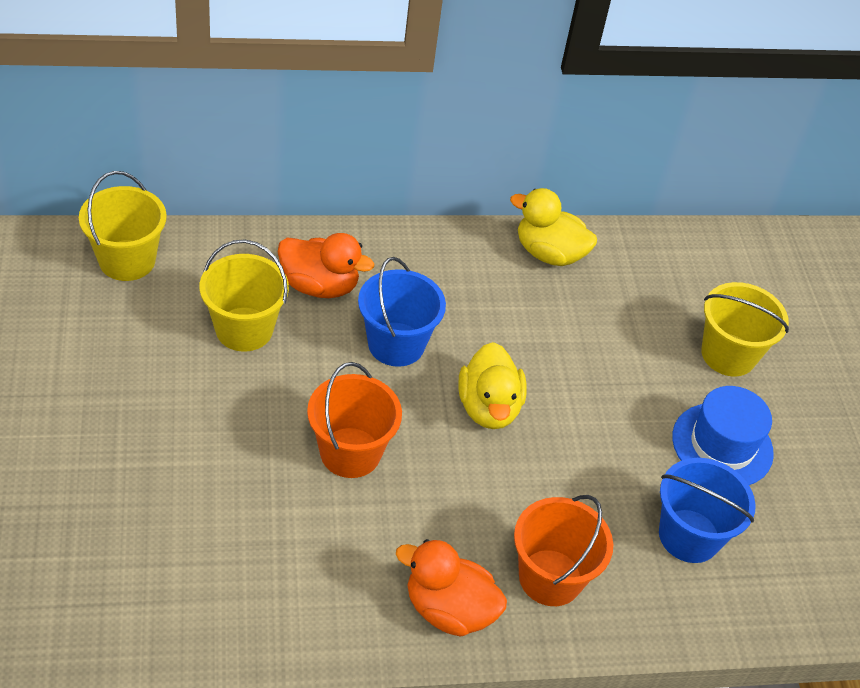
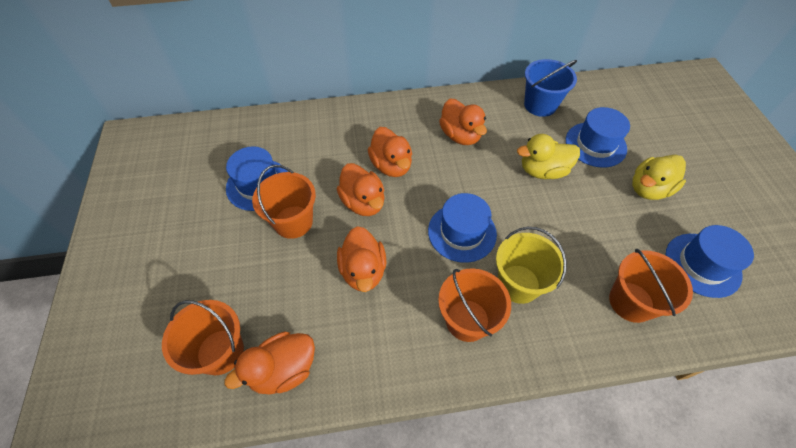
blue bucket: [358,257,446,367] [659,458,756,563] = 2 -> [524,59,577,117] = 1
blue hat: [672,386,774,485] = 1 -> [226,146,288,211] [428,193,497,263] [566,107,630,168] [665,225,754,298] = 4
orange bucket: [307,362,402,478] [514,495,613,606] = 2 -> [162,300,244,375] [252,165,316,239] [438,268,511,342] [609,249,693,323] = 4
orange duck: [278,233,374,298] [396,539,507,637] = 2 -> [224,332,315,394] [337,163,384,216] [337,226,386,292] [368,127,412,177] [439,99,487,145] = 5
yellow bucket: [79,171,167,281] [199,240,289,351] [701,282,789,376] = 3 -> [496,227,567,304] = 1

